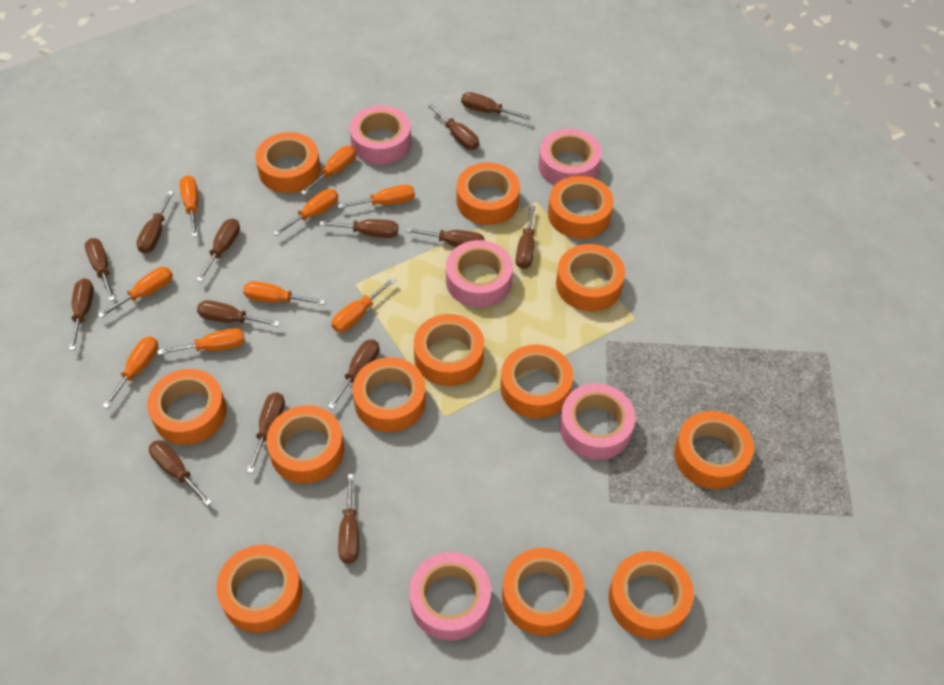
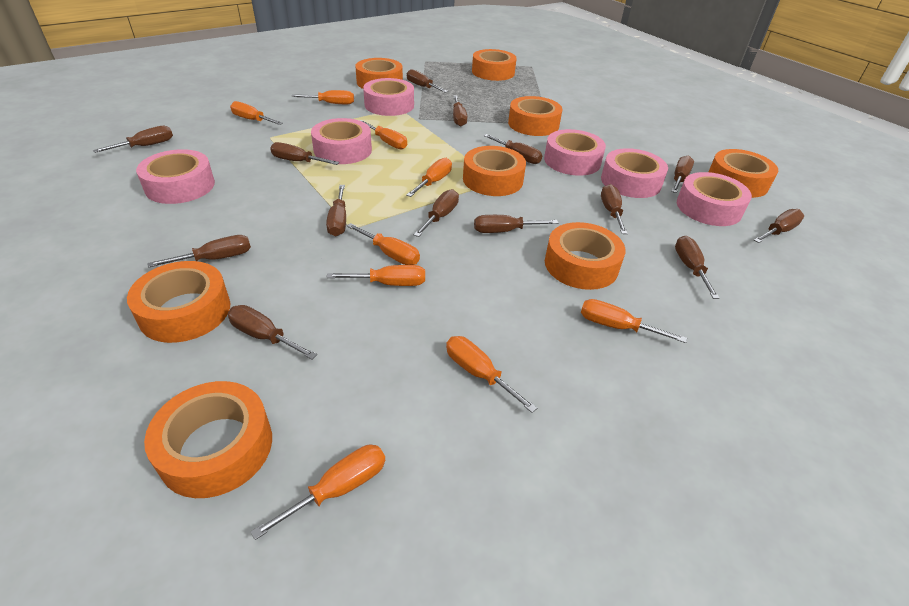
orange tape: [147,369,227,445] [216,545,302,633] [255,132,321,193] [266,405,344,484] [353,357,426,432] [414,314,484,386] [456,162,520,225] [500,344,573,419] [502,548,585,636] [548,176,614,239] [556,244,625,311] [608,551,694,639] [674,411,754,489] = 13 -> [127,261,230,343] [144,381,272,498] [355,58,403,89] [463,146,526,196] [472,49,517,81] [508,96,562,136] [545,222,625,290] [709,149,778,198] = 8
pink tape: [350,105,411,165] [409,552,491,641] [446,240,513,308] [538,129,602,185] [560,383,635,460] = 5 -> [136,149,215,204] [311,118,372,164] [363,78,414,116] [544,129,606,176] [601,148,668,198] [677,172,752,226] = 6

